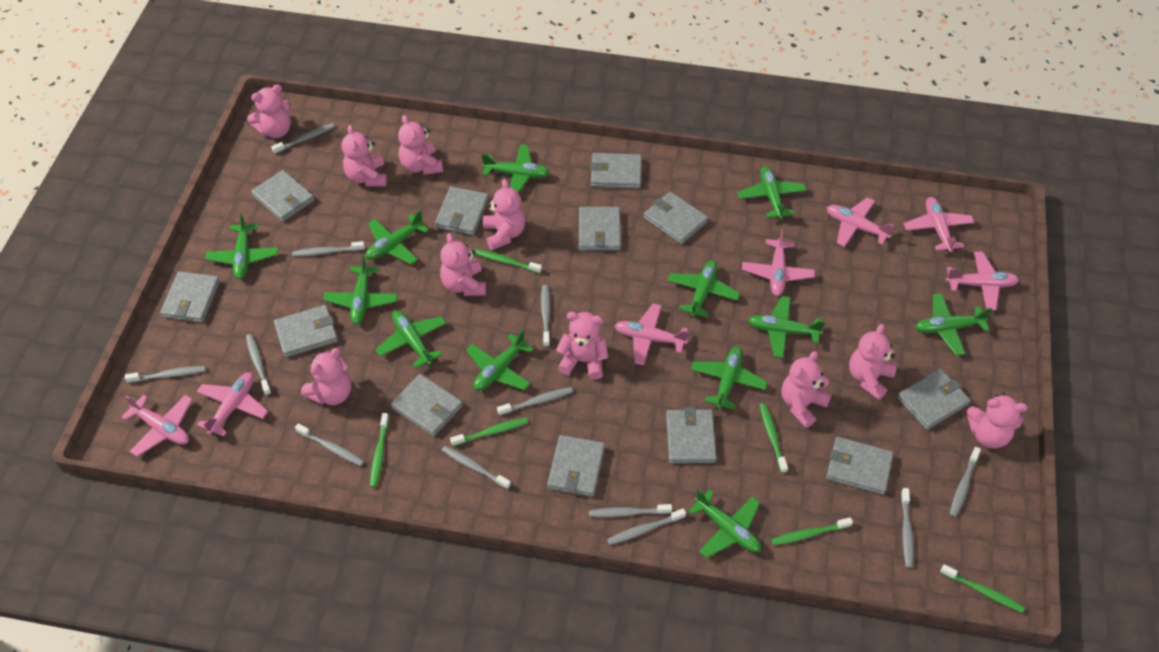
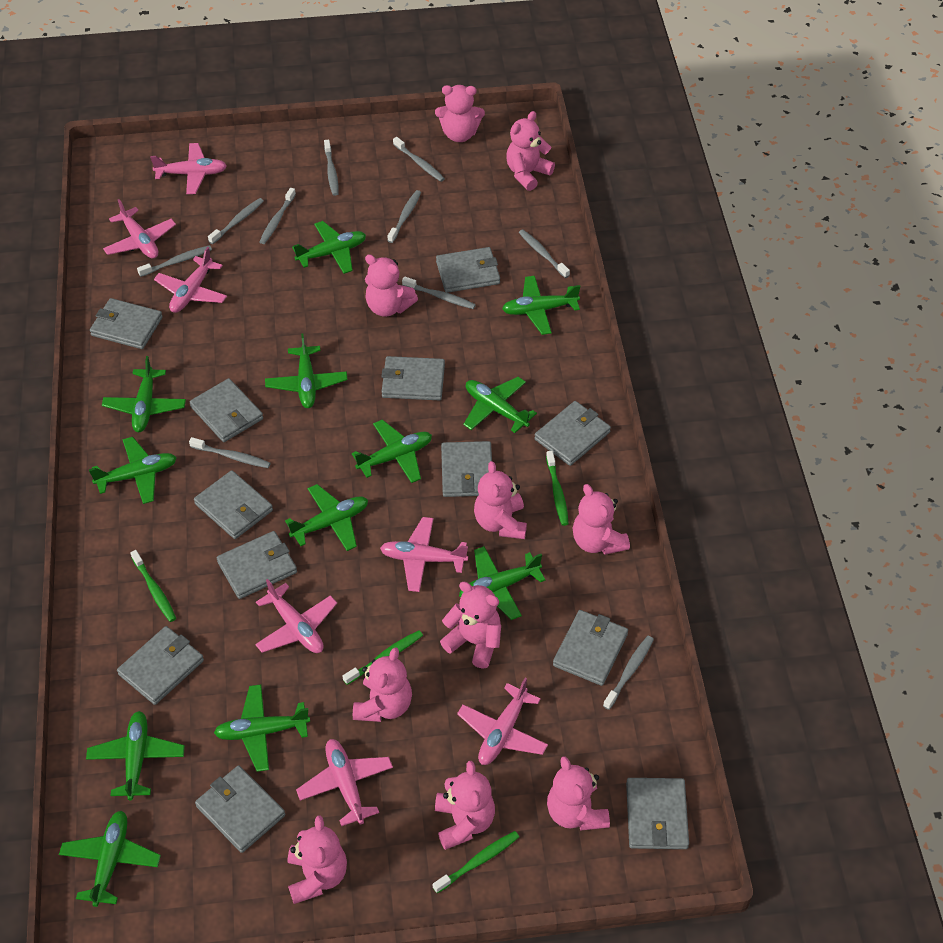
green toothbrush: [370,413,389,488] [450,418,528,446] [475,249,542,273] [759,403,788,473] [771,517,853,545] [940,564,1025,613] = 6 -> [130,550,176,622] [343,630,423,685] [433,831,519,893] [546,451,569,526] = 4
grey toothbrush: [125,366,206,383] [246,334,271,395] [271,123,335,154] [292,241,365,256] [295,423,364,466] [442,446,511,489] [497,387,573,416] [541,285,550,347] [589,504,672,517] [607,508,686,545] [901,488,914,568] [949,447,981,517] = 12 -> [137,245,212,277] [189,437,271,468] [208,198,264,244] [260,188,296,244] [324,140,339,196] [388,190,421,243] [393,137,445,182] [402,276,476,309] [519,230,570,278] [603,636,654,710] = 10

